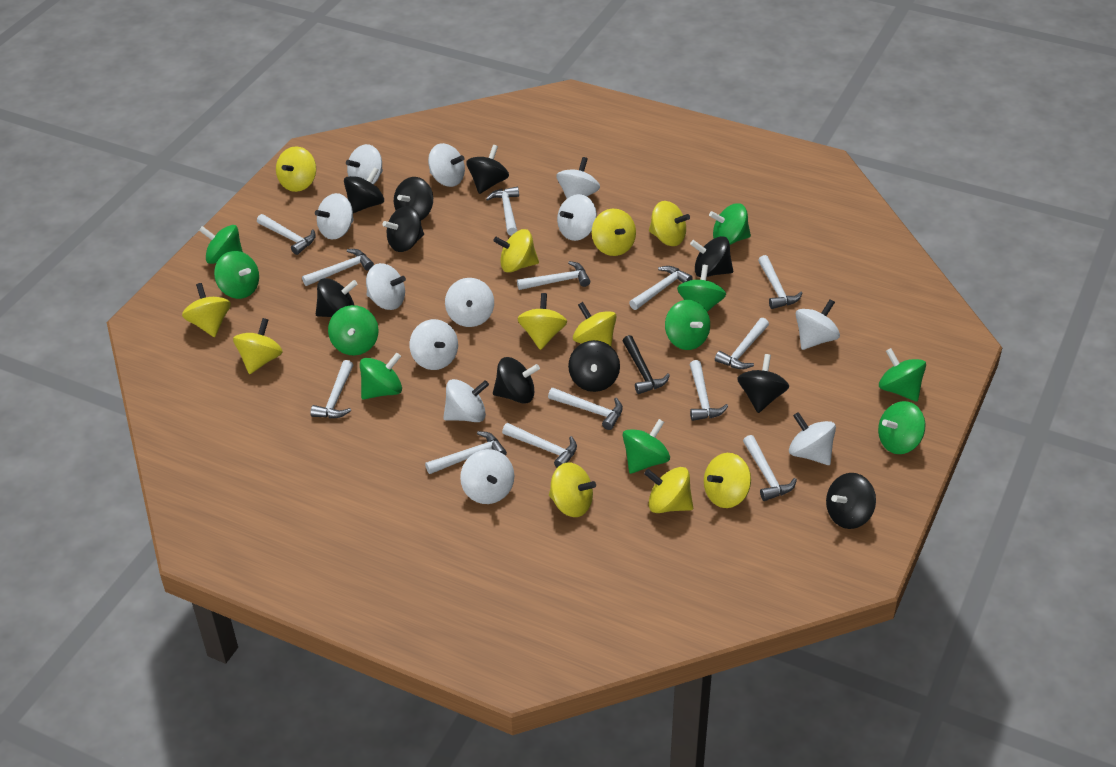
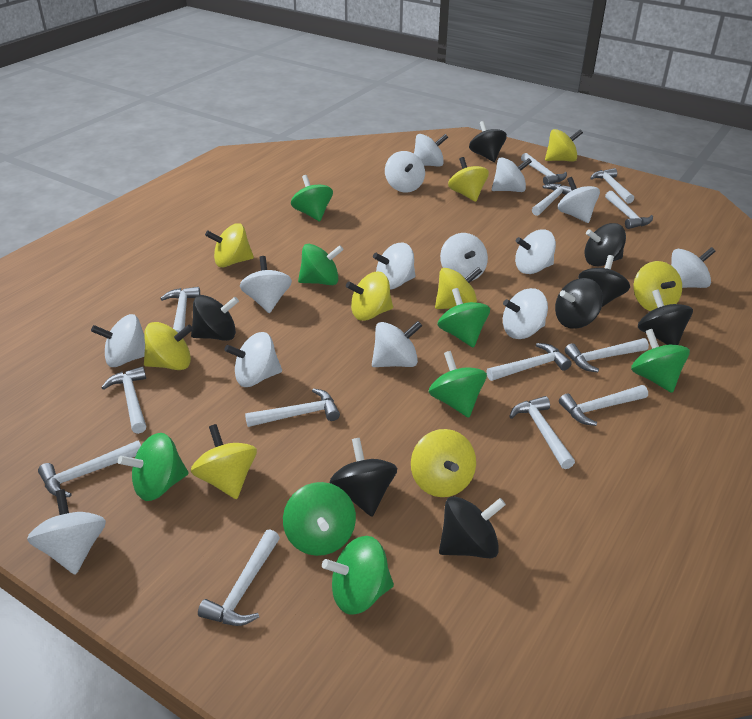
black hammer: [623,335,670,394] = 1 -> none = 0
black spinning top: [316,278,357,317] [344,167,384,213] [383,206,424,252] [394,177,433,220] [466,145,509,194] [493,357,540,404] [568,340,620,392] [690,236,733,277] [737,354,789,413] [826,473,876,529] = 10 -> [191,295,239,341] [330,438,397,517] [439,496,506,558] [469,121,507,162] [555,278,603,329] [578,255,630,307] [584,223,626,266] [638,289,693,345] = 8
green spinning top: [199,225,243,264] [214,251,259,299] [328,305,379,355] [360,353,402,399] [623,419,670,474] [665,300,710,350] [677,265,726,312] [709,203,751,245] [878,401,925,454] [879,348,926,402] = 10 -> [118,433,188,501] [283,482,356,556] [291,175,333,221] [298,244,344,285] [322,536,394,615] [429,351,487,418] [438,288,490,348] [631,329,690,393] = 8
white spinning top: [315,193,354,240] [346,144,383,185] [366,263,406,310] [410,319,458,370] [428,143,465,187] [443,379,489,422] [445,278,494,327] [460,449,514,504] [556,157,600,199] [557,194,597,241] [789,412,836,465] [796,299,840,350] = 12 -> [27,489,106,575] [91,314,145,367] [224,332,282,387] [240,256,292,313] [372,321,422,367] [373,243,415,289] [385,151,425,192] [414,134,448,166] [440,233,488,281] [492,157,532,192] [503,288,548,339] [515,230,556,274] [558,177,600,223] [671,247,716,288] = 14
yellow spinning top: [182,283,231,337] [233,318,283,374] [276,146,316,192] [493,229,539,273] [518,293,567,350] [549,462,596,517] [573,302,617,346] [592,209,636,256] [644,467,693,513] [649,201,690,246] [704,453,751,508] = 11 -> [144,322,193,370] [191,424,257,499] [205,223,254,268] [346,272,393,321] [411,429,476,497] [435,267,482,309] [448,157,489,202] [545,129,583,162] [634,261,682,311] = 9

